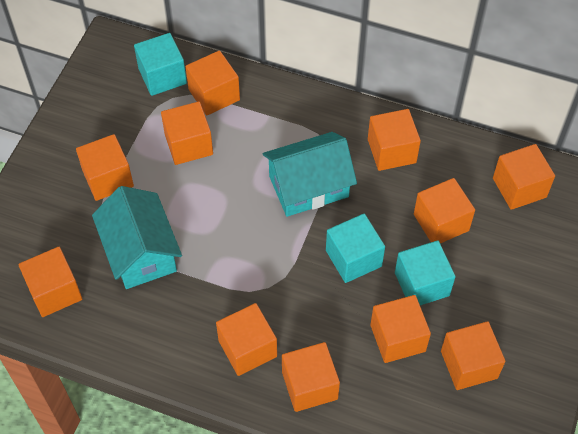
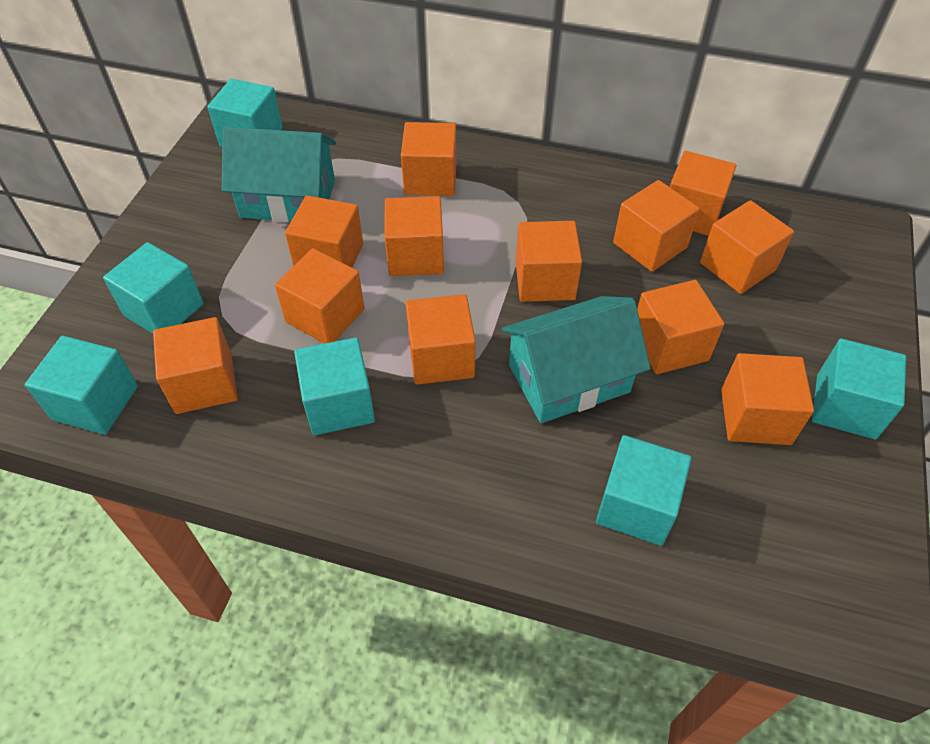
orange cube: [18,247,82,317] [76,134,134,201] [161,101,213,165] [186,50,240,116] [216,303,277,376] [282,342,340,412] [368,109,421,171] [370,295,431,363] [414,178,475,243] [441,321,506,390] [493,144,555,210] = 11 -> [153,317,238,414] [275,248,365,344] [285,195,363,267] [385,196,444,276] [401,122,457,196] [405,294,476,385] [516,221,582,302] [613,180,700,272] [637,280,724,374] [670,151,736,236] [700,200,794,294] [721,353,814,445] = 12
turquoise cube: [134,33,187,96] [326,214,385,283] [395,241,456,305] = 3 -> [25,336,138,435] [103,242,204,334] [207,78,283,147] [294,338,375,435] [596,435,692,546] [812,338,906,439] = 6

